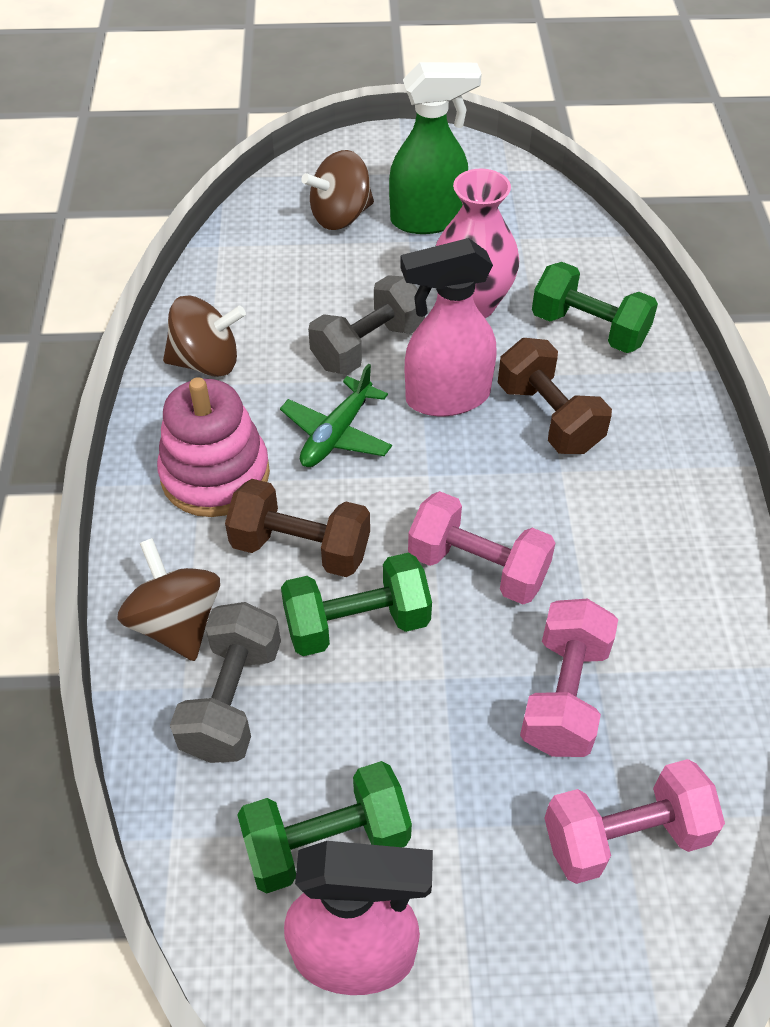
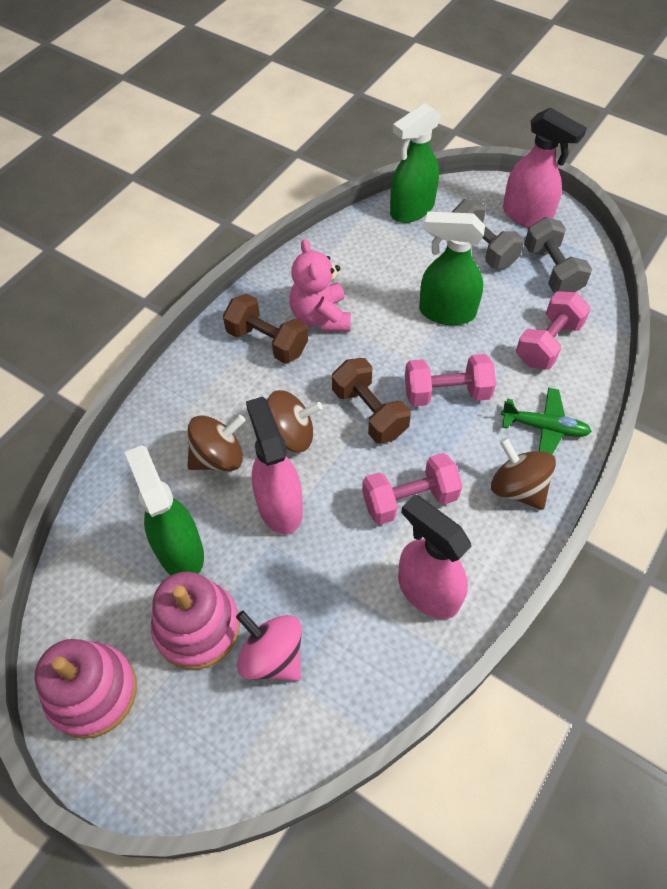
green dumbbell: [237,761,412,893] [281,553,432,656] [532,262,658,353] = 3 -> none = 0
green spray bottle: [389,62,482,234] = 1 -> [125,445,204,575] [390,103,441,223] [419,212,485,325] = 3
pink spinning top: none = 0 -> [236,611,302,681] = 1
pink spray bottle: [284,841,433,995] [400,238,497,416] = 2 -> [246,396,303,535] [398,495,472,619] [503,108,587,228] = 3
pink stacking toy: [157,377,270,517] = 1 -> [35,639,137,739] [151,571,240,670] = 2
pink teddy bear: none = 0 -> [290,239,351,331] = 1
pink vase: [436,169,519,318] = 1 -> none = 0

